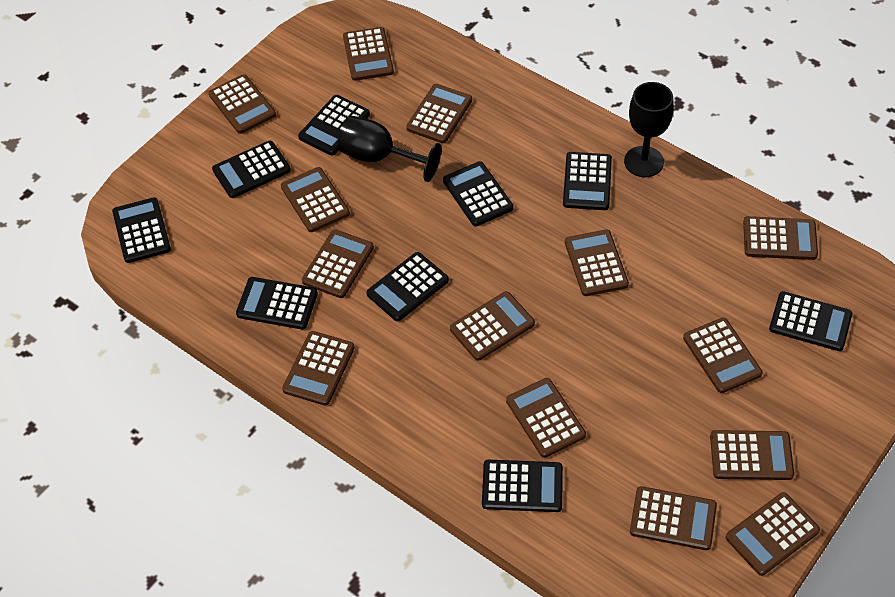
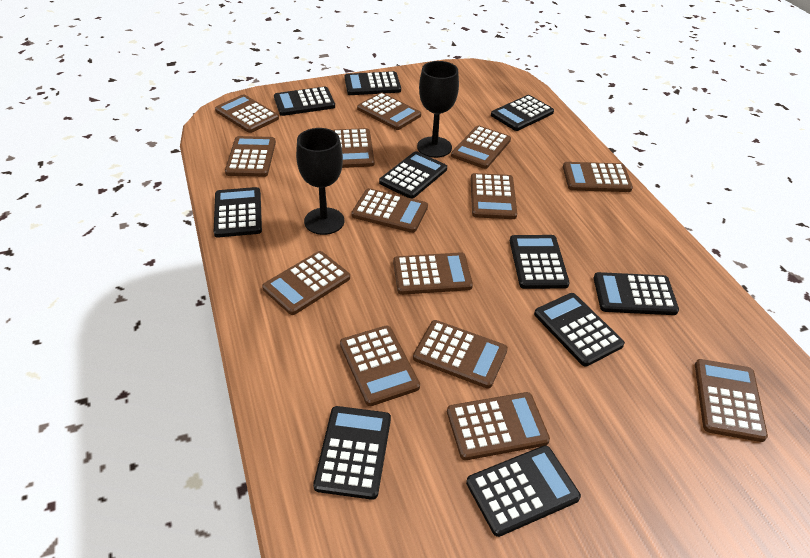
black calculator: [112,197,171,263] [212,141,291,198] [236,277,318,329] [298,95,370,155] [367,252,449,321] [443,161,513,226] [482,460,563,512] [563,152,612,210] [769,291,852,351] = 9 -> [214,187,262,238] [274,87,335,116] [313,406,391,500] [345,71,401,95] [379,151,447,199] [466,445,581,537] [491,95,554,131] [510,235,570,289] [534,293,625,367] [594,272,679,315] = 10

